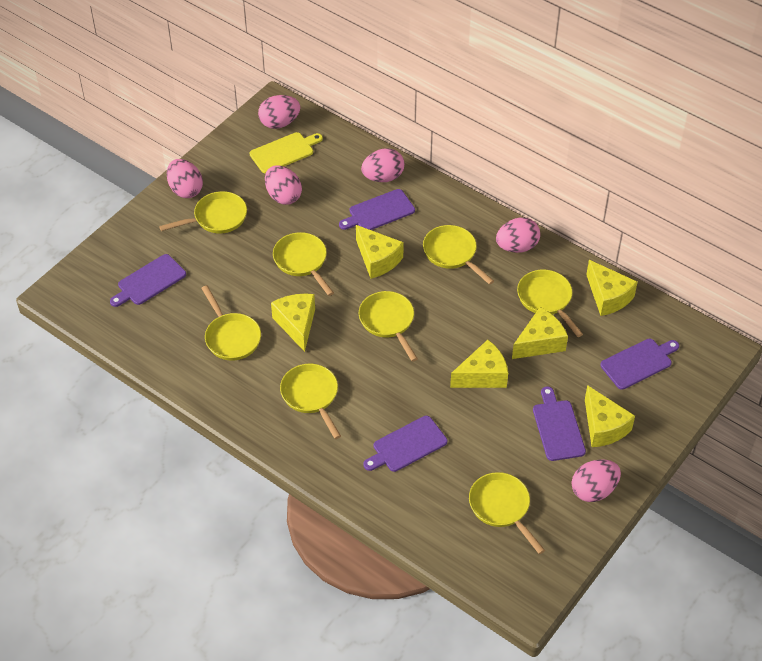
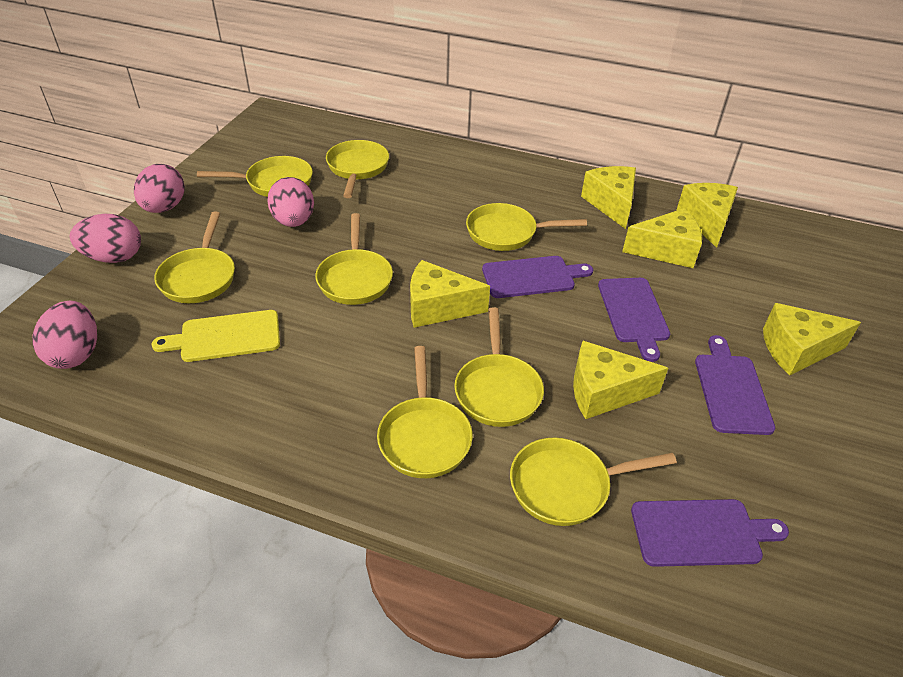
pink egg: [167,159,203,198] [258,95,300,129] [265,165,302,205] [361,148,404,182] [496,217,540,253] [572,459,621,502] = 6 -> [32,301,97,369] [70,214,141,263] [134,164,185,213] [267,177,314,227] = 4
purple cutting board: [110,254,186,307] [339,189,415,230] [364,416,447,472] [533,386,586,461] [600,339,679,390] = 5 -> [482,256,593,298] [598,278,670,362] [631,499,789,567] [695,335,775,435] = 4

